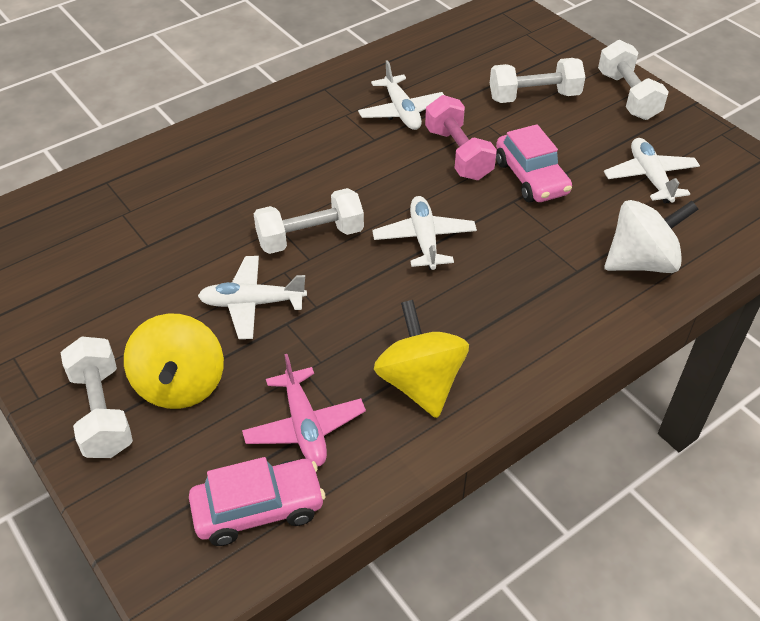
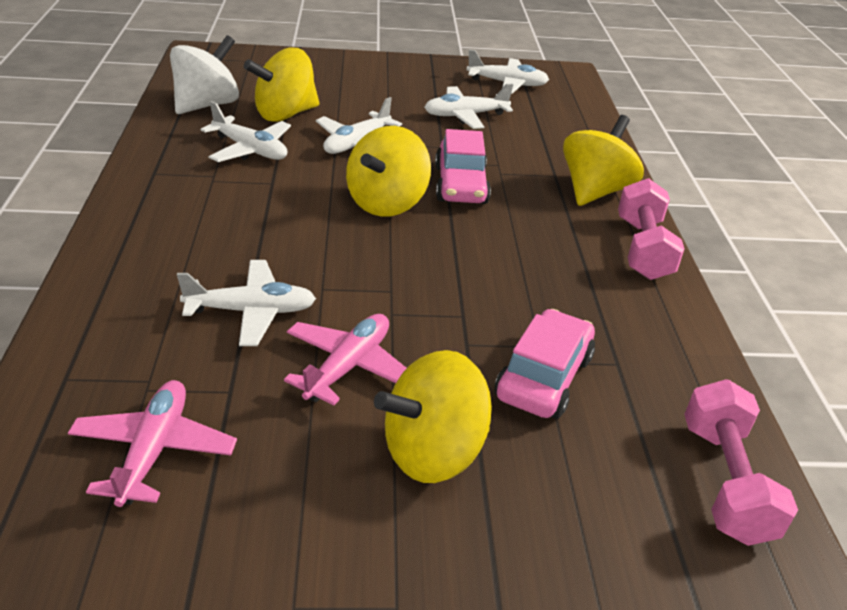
pink dumbbell: [425,95,497,180] = 1 -> [618,178,684,280] [684,379,798,546] = 2
pink plane: [242,354,366,467] = 1 -> [68,380,237,507] [284,314,407,405] = 2
white dumbbell: [60,336,133,458] [254,188,364,254] [490,58,585,103] [598,40,669,120] = 4 -> none = 0
white plane: [198,256,307,339] [358,60,444,130] [372,196,477,270] [604,138,700,204] = 4 -> [177,260,316,346] [201,101,291,162] [316,97,402,154] [424,84,513,129] [467,49,549,94] = 5
yellow spinning top: [124,313,224,409] [374,300,469,418] = 2 -> [244,48,319,122] [346,126,431,217] [374,350,492,483] [563,115,644,206] = 4

